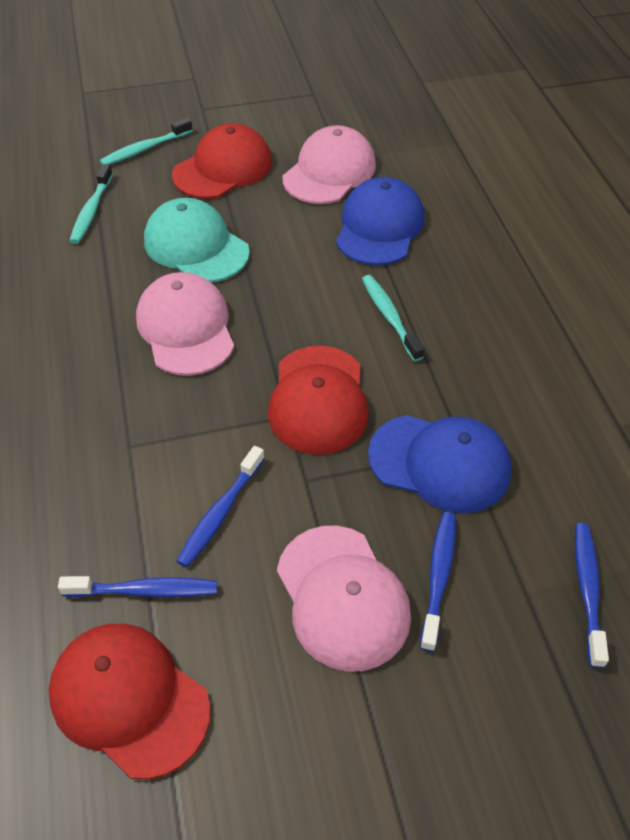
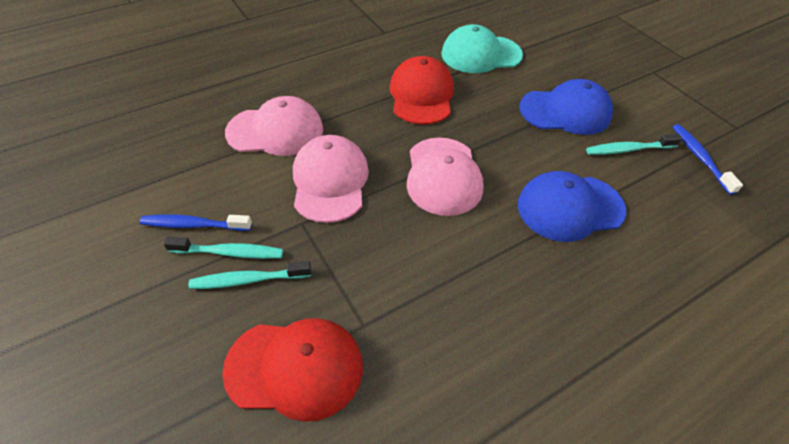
blue toothbrush: [58,576,218,597] [176,446,265,567] [420,512,456,652] [575,523,609,668] = 4 -> [140,214,252,231] [673,124,743,195] = 2
red cap: [49,624,210,780] [172,123,272,199] [268,346,369,455] = 3 -> [222,318,363,422] [390,56,454,125] = 2

